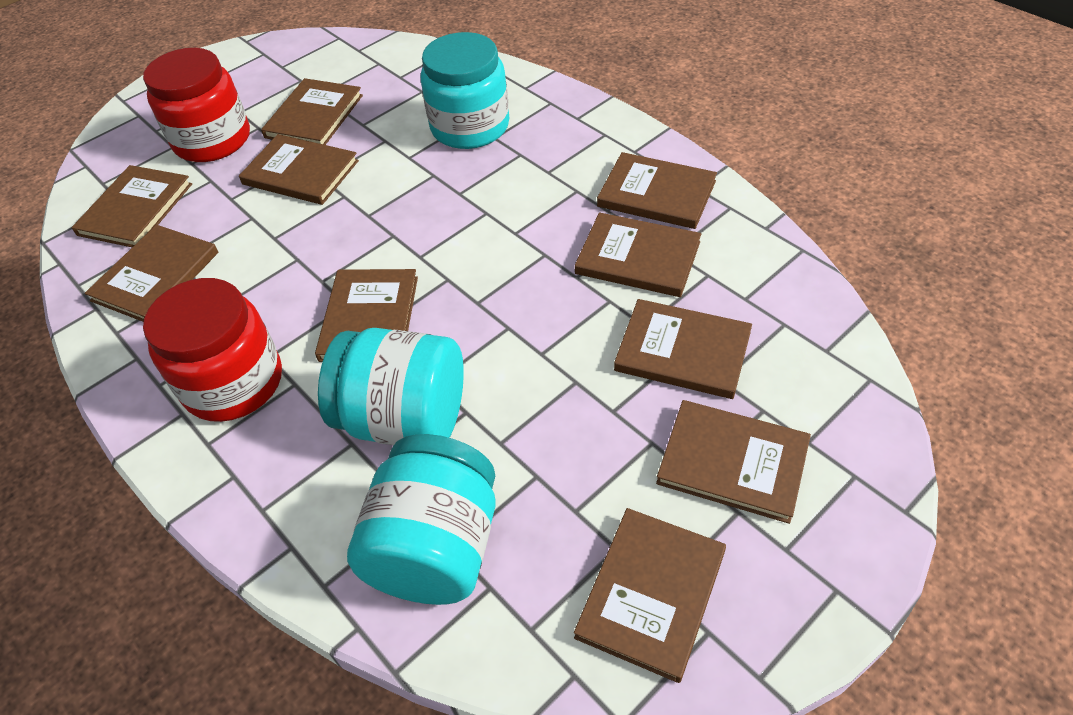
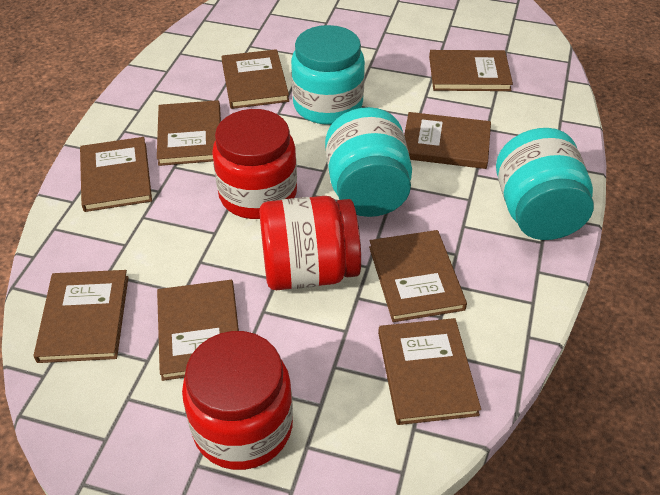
brown book: [72,165,192,247] [85,225,218,322] [239,134,359,205] [261,78,363,145] [315,269,418,362] [574,508,726,683] [575,212,701,297] [597,152,717,229] [614,299,752,399] [656,400,811,524] = 10 -> [34,270,128,363] [80,137,152,212] [157,100,221,166] [157,280,239,381] [221,49,289,109] [369,230,467,322] [378,318,481,425] [404,112,491,169] [429,50,513,91] = 9
red jar: [143,48,250,162] [143,278,282,422] = 2 -> [182,331,293,470] [212,109,297,219] [259,196,361,290] = 3

